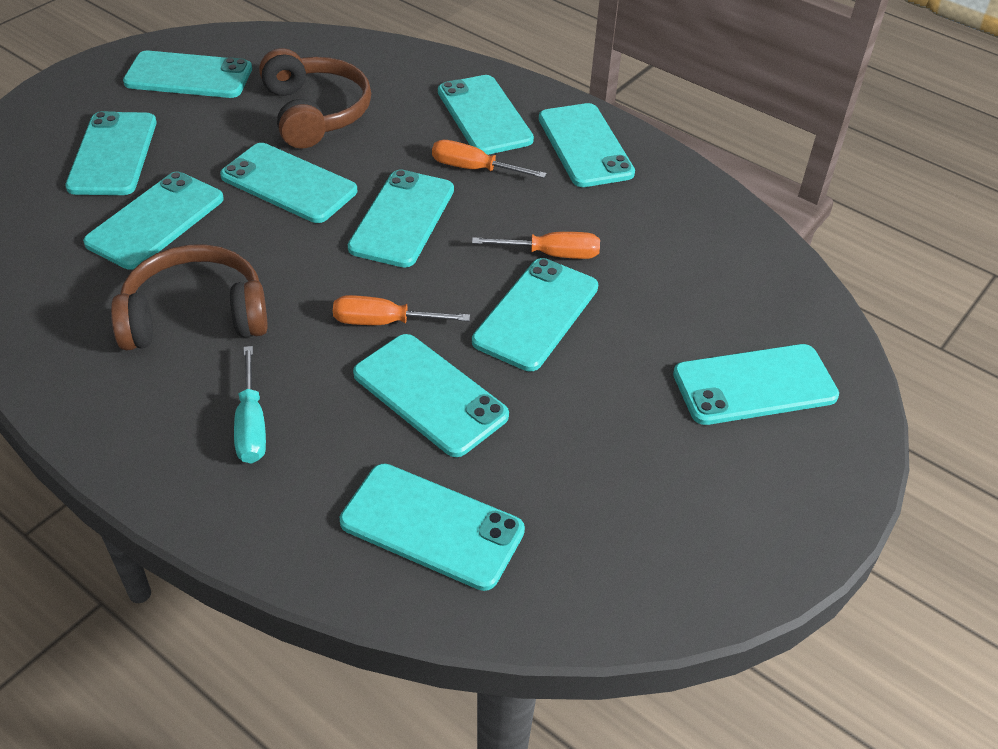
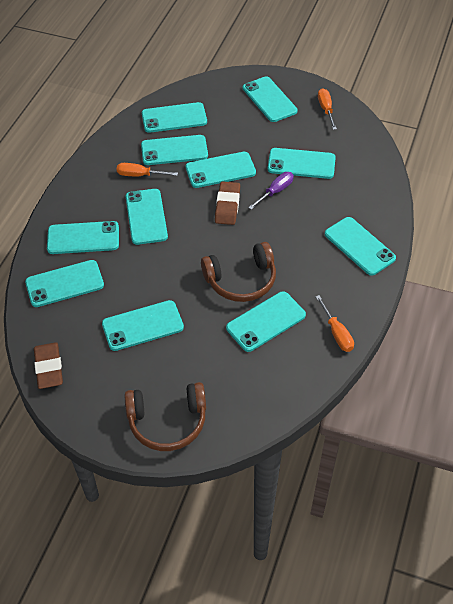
brown eraser: none = 0 -> [34,342,63,389] [215,181,240,225] = 2
purple screwdriver: none = 0 -> [248,172,294,210] = 1
turquoise screwdriver: [234,346,266,463] = 1 -> none = 0

